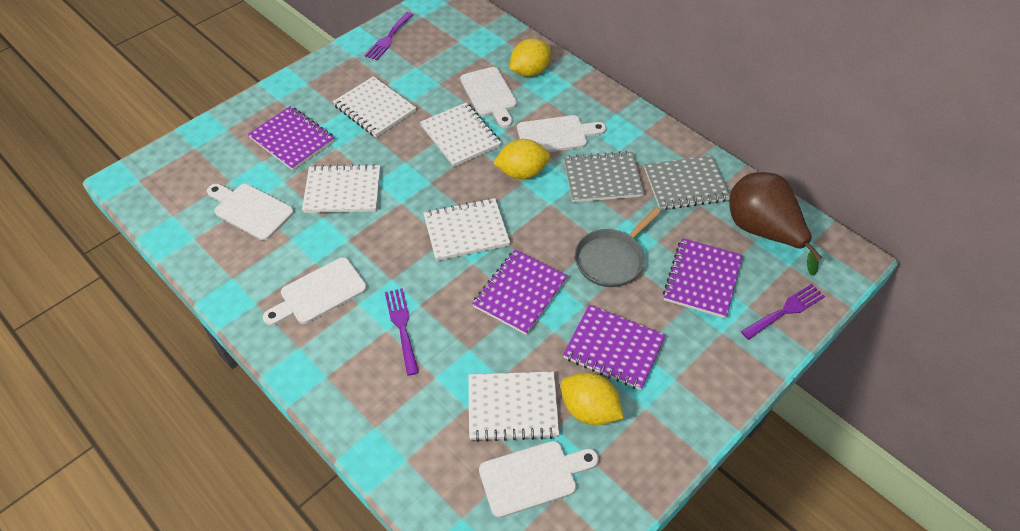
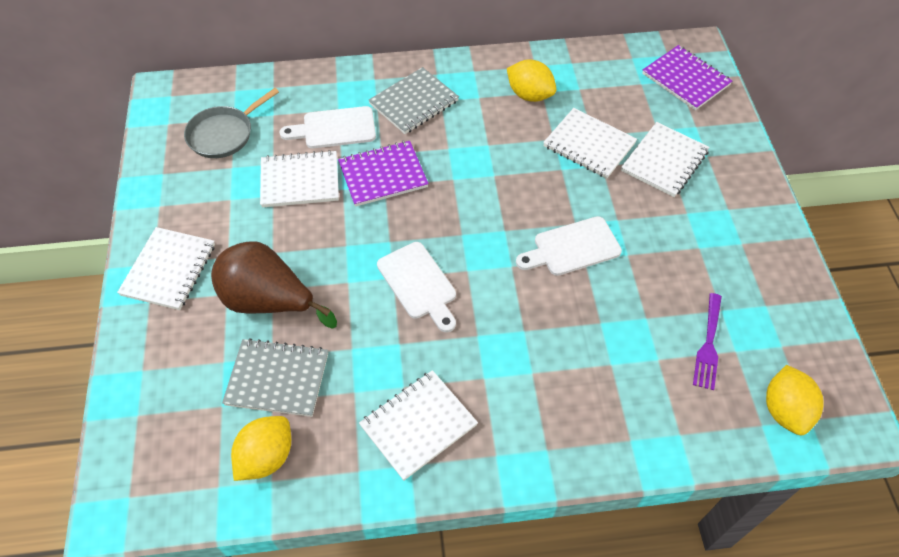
purple fork: [365,12,414,60] [385,288,419,376] [741,284,825,340] = 3 -> [693,293,722,390] = 1
purple notebook: [248,106,335,170] [472,250,568,335] [563,305,665,390] [663,238,742,318] = 4 -> [338,141,429,207] [642,45,732,110] = 2
white cutting board: [207,184,294,240] [263,257,367,326] [460,67,517,128] [479,441,599,518] [517,115,606,152] = 5 -> [279,106,376,148] [377,242,456,332] [516,216,622,276] = 3

